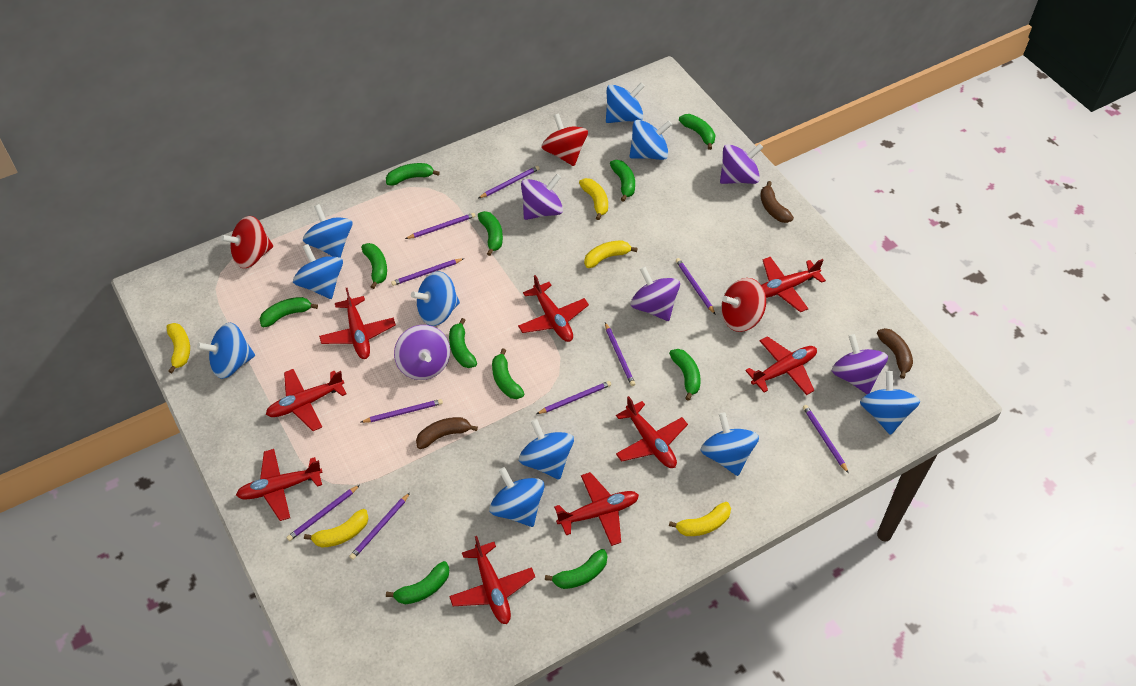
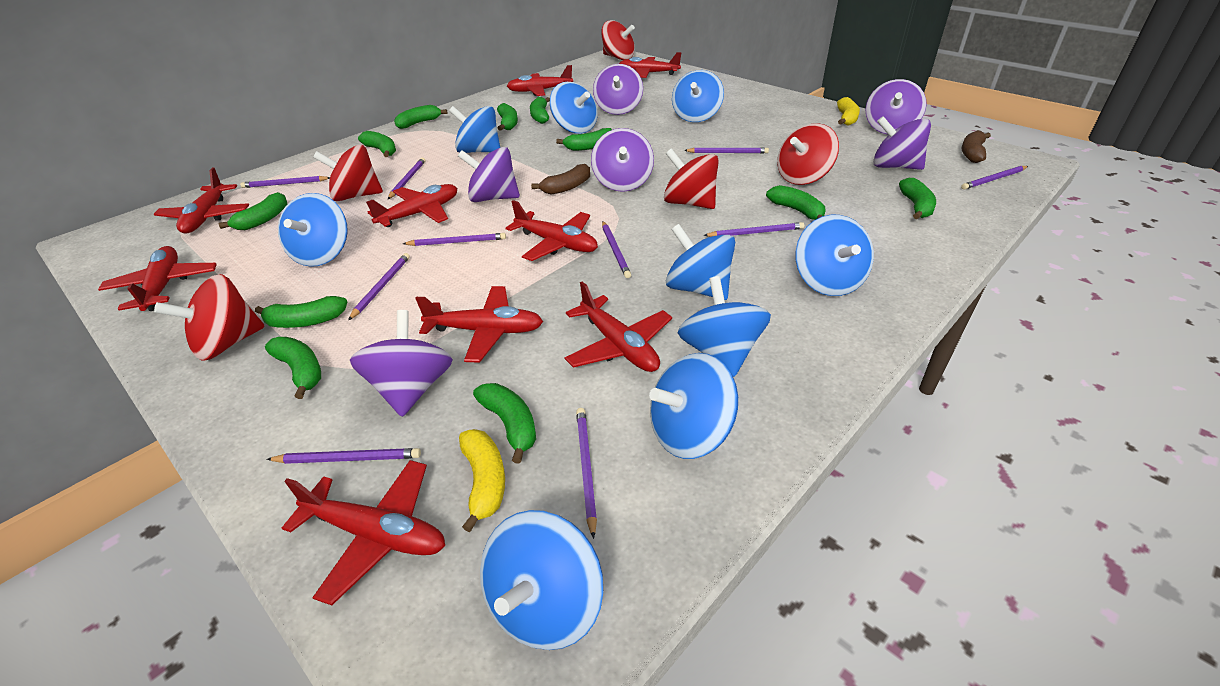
blue spinning top: [197,323,255,379] [293,244,343,299] [303,204,352,258] [411,271,460,326] [489,467,545,527] [519,419,574,480] [606,83,645,123] [630,120,672,160] [701,412,759,476] [860,371,920,435] = 10 -> [278,193,348,267] [449,106,500,153] [480,510,603,650] [550,82,597,134] [649,353,738,459] [666,224,735,300] [672,70,724,122] [678,276,771,377] [796,215,874,296] = 9
brown banana: [416,417,478,449] [760,181,794,223] [877,328,913,379] = 3 -> [531,164,590,194] [962,130,991,163] = 2
purple spinning top: [394,325,450,380] [521,174,563,220] [630,267,680,321] [720,143,763,184] [832,334,888,394] = 5 -> [350,310,453,417] [458,147,520,202] [591,128,654,192] [593,64,643,115] [866,79,927,134] [873,116,931,170] = 6
red spinning top: [221,216,273,268] [541,113,588,166] [721,278,766,332] = 3 -> [154,274,265,361] [313,144,383,201] [601,20,635,60] [664,148,719,209] [777,123,839,185] = 5
yellow banana: [167,323,190,374] [304,509,368,548] [579,178,608,220] [584,241,638,268] [669,502,731,536] = 5 -> [459,429,505,532] [837,97,860,126] = 2

